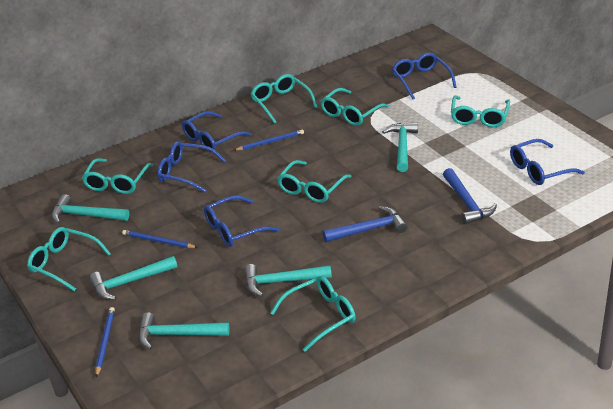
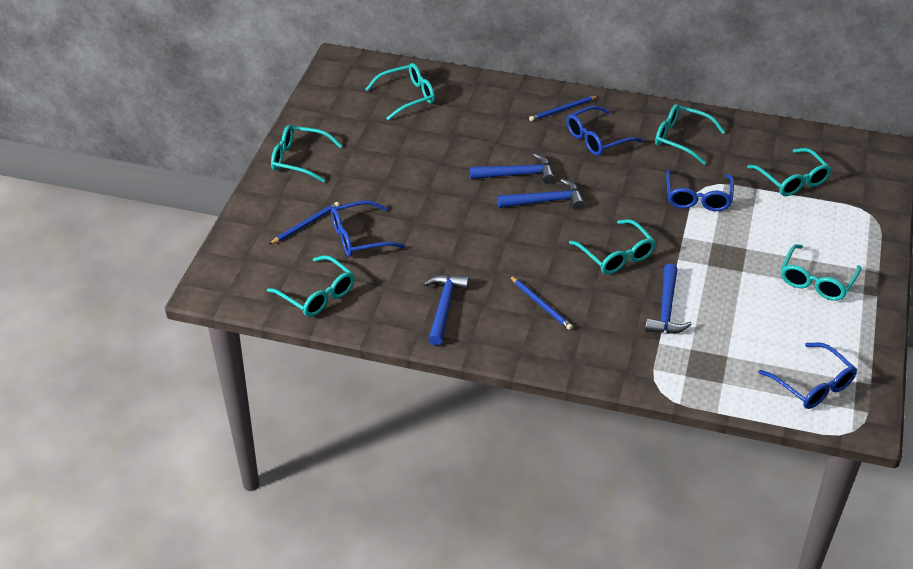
blue glasses: [157,141,226,193] [182,111,252,152] [204,196,279,247] [392,53,457,99] [510,139,585,185] = 5 -> [331,200,405,257] [566,106,643,156] [666,170,734,211] [758,342,857,409] = 4
blue hammer: [323,206,407,242] [443,168,497,224] = 2 -> [423,274,469,346] [470,153,555,184] [497,179,585,210] [645,264,692,334] = 4
turquoise hammer: [52,194,129,224] [89,256,177,300] [139,312,230,350] [244,264,332,297] [382,122,418,172] = 5 -> none = 0

